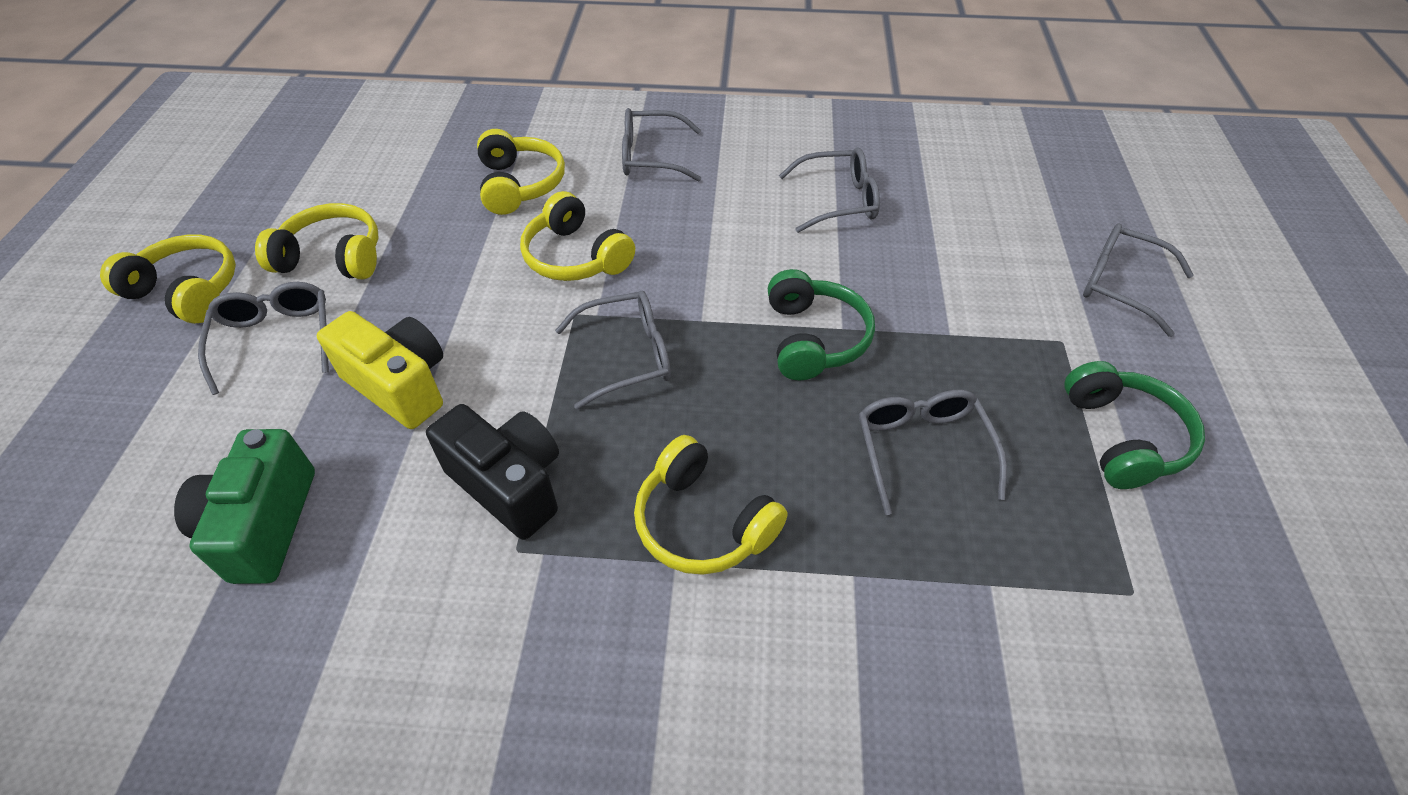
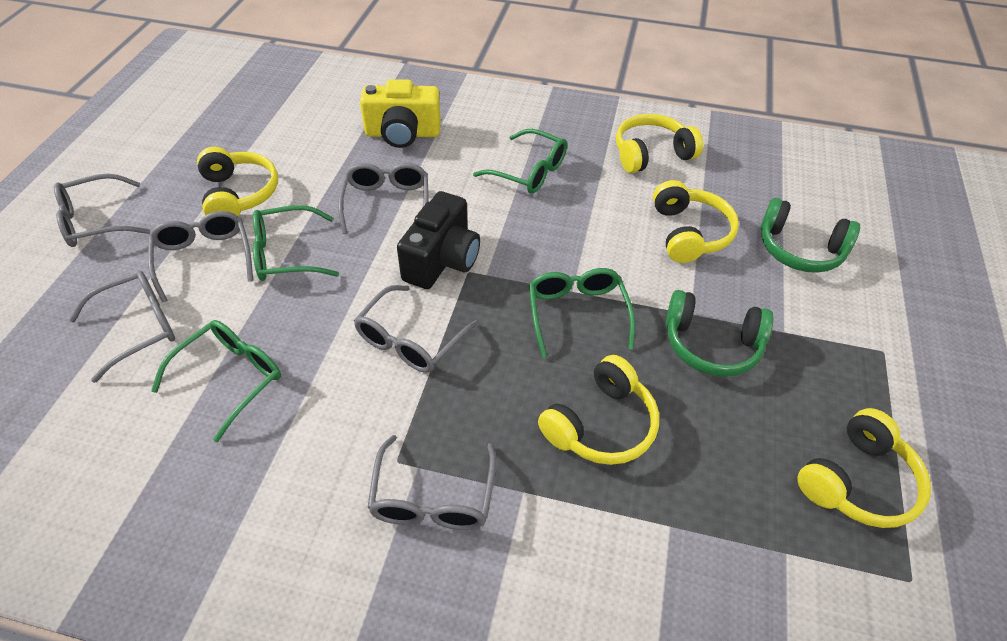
green camera: [174,429,315,584] = 1 -> none = 0
green glasses: none = 0 -> [151,320,281,442] [253,205,339,281] [473,129,567,194] [529,268,635,358] = 4

